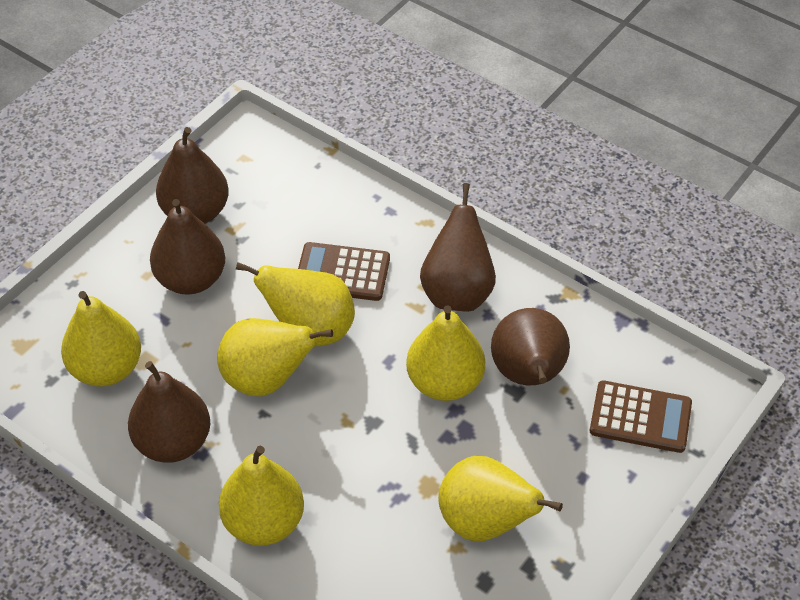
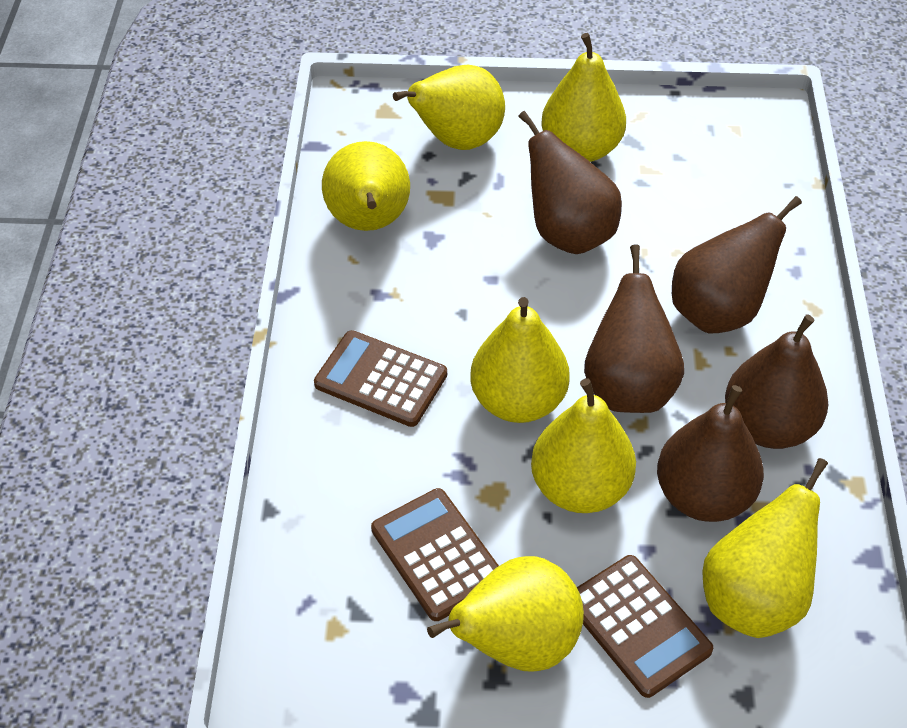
brown calculator: [298,242,390,301] [590,380,692,453] = 2 -> [314,330,447,427] [371,488,499,621] [577,555,713,698] = 3
yellow pear: [61,291,141,387] [217,318,333,396] [219,446,304,546] [236,262,355,346] [406,305,485,401] [438,456,563,541] = 6 -> [322,141,410,231] [393,65,505,150] [427,556,584,672] [470,297,570,423] [531,378,636,513] [541,33,626,162] [702,458,828,638] = 7

